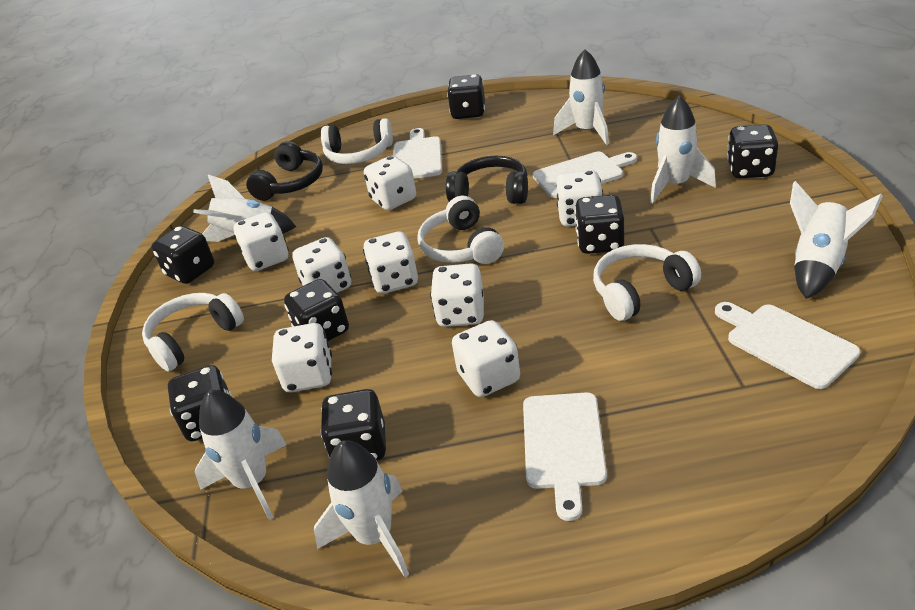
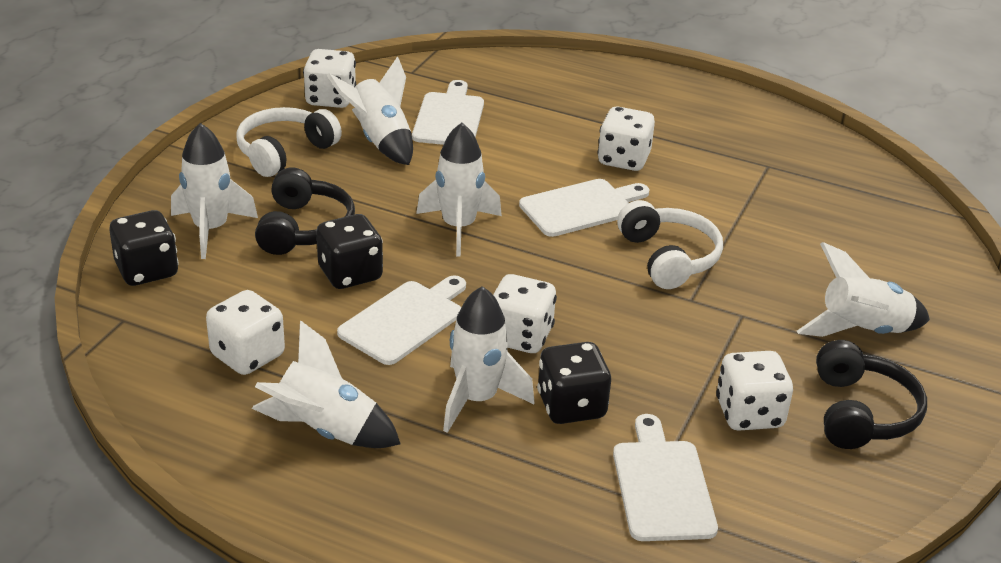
black dice: [152,226,214,284] [168,365,232,441] [284,279,349,341] [320,389,386,461] [447,74,485,119] [575,195,625,254] [727,124,778,178] = 7 -> [109,210,179,286] [316,214,383,289] [537,342,611,424] = 3
white dice: [234,212,289,271] [272,323,332,392] [292,237,351,293] [363,232,418,294] [364,155,416,210] [430,263,484,327] [452,320,520,397] [556,170,603,227] = 8 -> [206,290,285,375] [303,49,356,108] [493,274,557,353] [597,107,655,171] [716,351,793,431] = 5
white headphones: [142,293,244,371] [321,118,393,164] [417,196,504,264] [593,244,701,321] = 4 -> [236,107,342,177] [617,200,723,289] = 2

